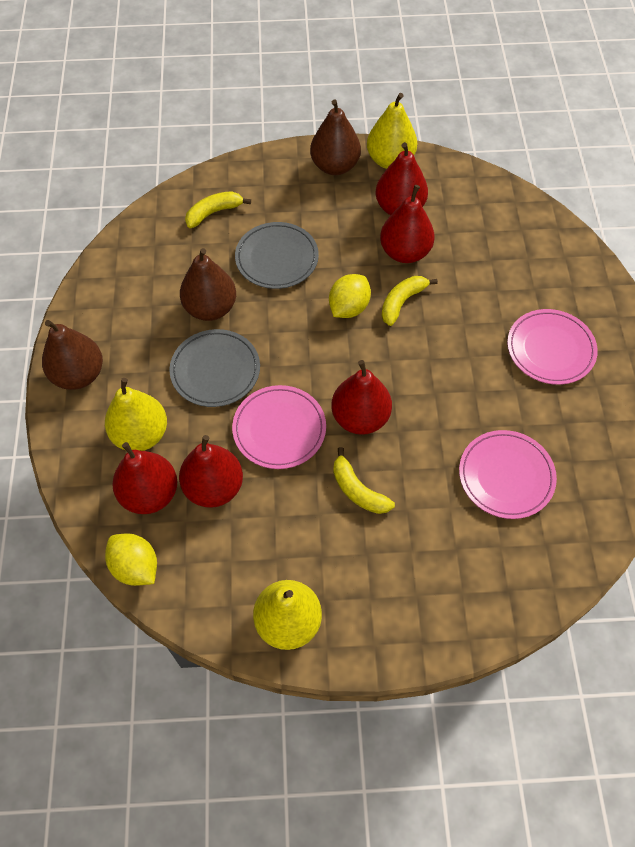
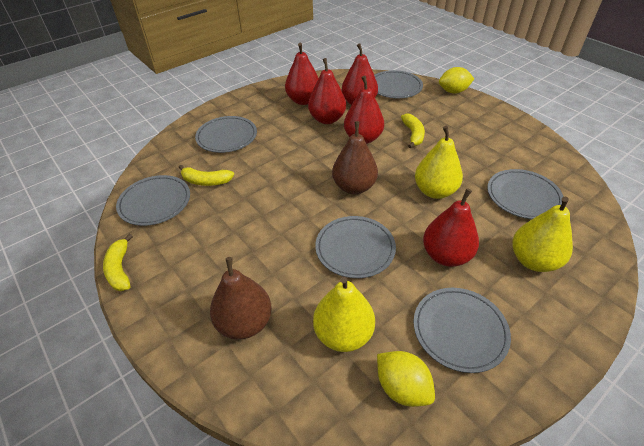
brown pear: [42,320,103,390] [180,248,236,321] [310,99,361,175] = 3 -> [210,257,272,340] [332,121,378,194] = 2
grey plate: [169,329,260,407] [235,222,319,289] = 2 -> [116,175,190,226] [195,116,257,153] [315,216,396,278] [374,70,423,98] [414,288,511,373] [487,169,564,219] = 6
pink plate: [232,385,326,469] [459,430,557,519] [507,309,598,385] = 3 -> none = 0

